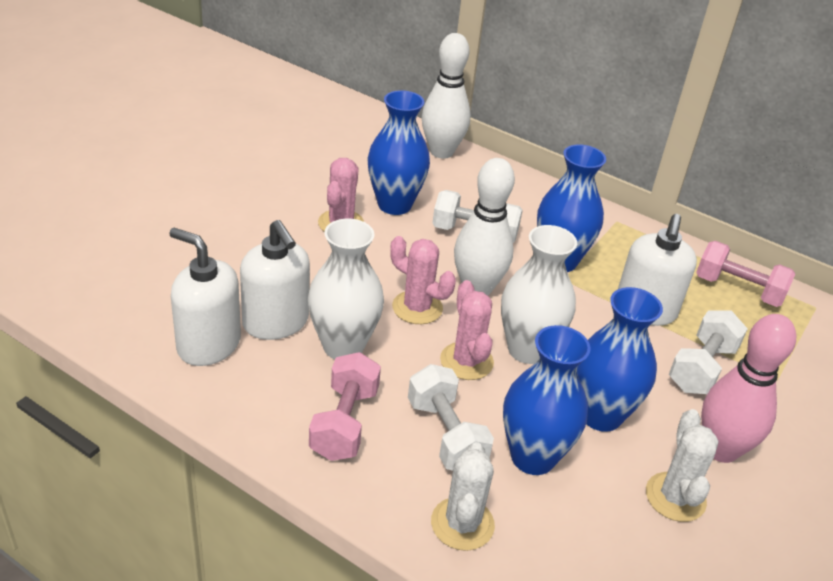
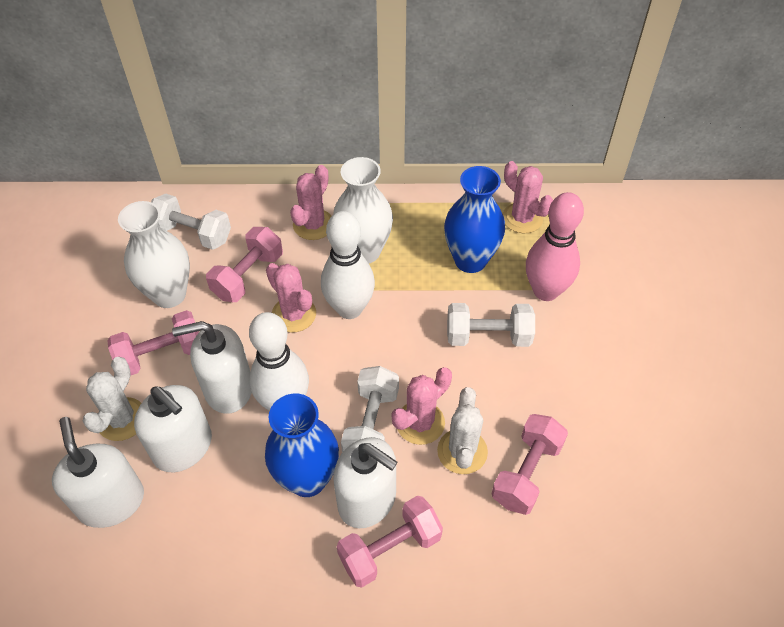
blue vase: [367,90,430,215] [503,325,591,475] [537,145,606,272] [576,287,663,432] = 4 -> [265,394,339,497] [444,166,505,273] = 2
pink cactus: [318,158,364,232] [390,236,456,324] [440,280,494,380] = 3 -> [266,263,316,333] [290,165,331,240] [391,367,452,445] [502,161,553,233] = 4
pink dumbbell: [309,352,381,461] [696,241,795,307] = 2 -> [108,310,199,375] [206,227,283,302] [337,496,443,588] [491,414,568,515] = 4
white soap dispenser: [169,228,241,366] [240,220,310,340] [618,214,697,326] = 3 -> [52,417,144,528] [134,385,212,472] [172,321,252,414] [333,437,397,528] = 4

